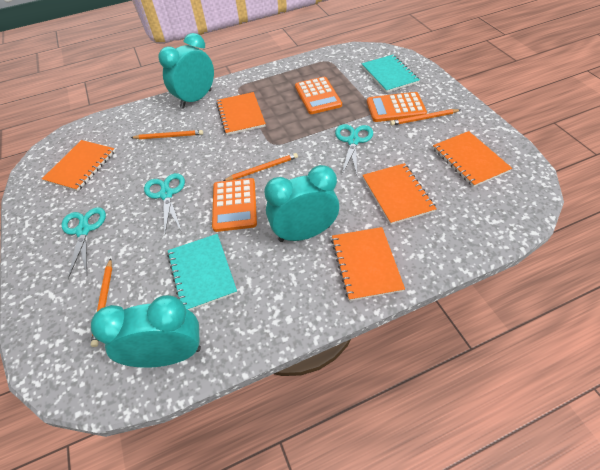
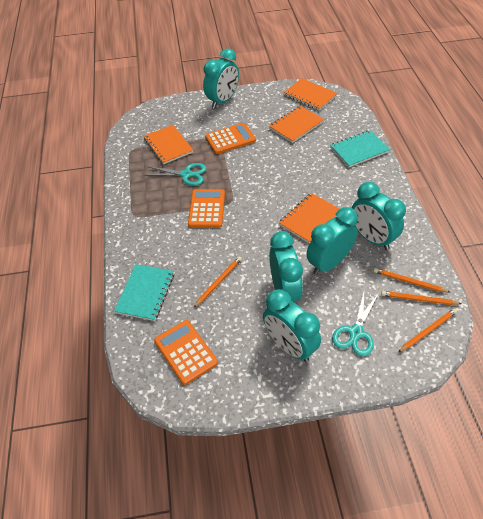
orange notebook: [42,140,115,191] [216,92,266,135] [331,227,405,301] [362,163,437,225] [433,131,512,187] = 5 -> [144,125,193,164] [269,106,324,143] [279,193,339,243] [284,78,337,110] = 4
turquoise clock: [91,295,201,368] [158,33,214,108] [264,165,339,242] = 3 -> [203,48,239,109] [263,289,321,362] [269,231,303,302] [307,207,358,275] [352,182,406,250] = 5
turquoise scissors: [61,207,106,279] [144,173,185,233] [335,124,373,175] = 3 -> [145,163,206,186] [332,292,378,356] = 2

